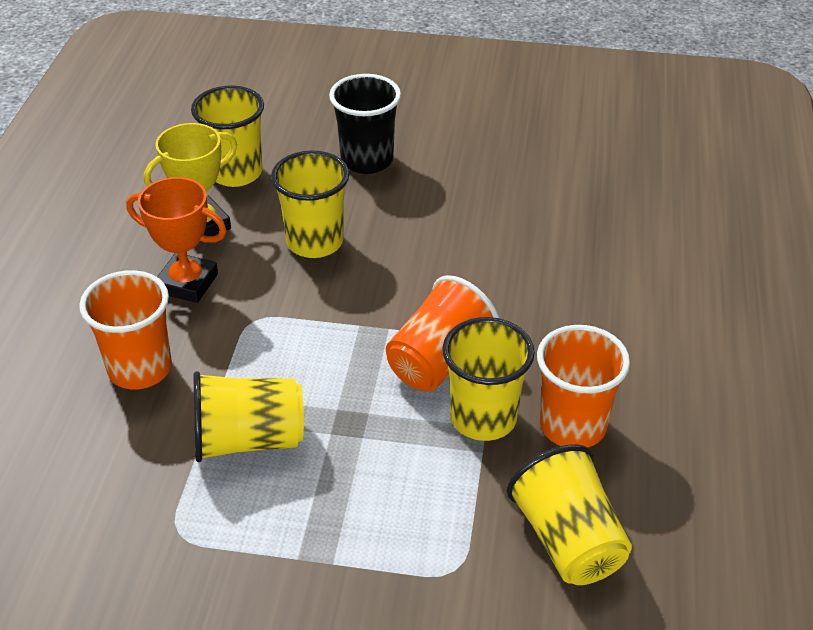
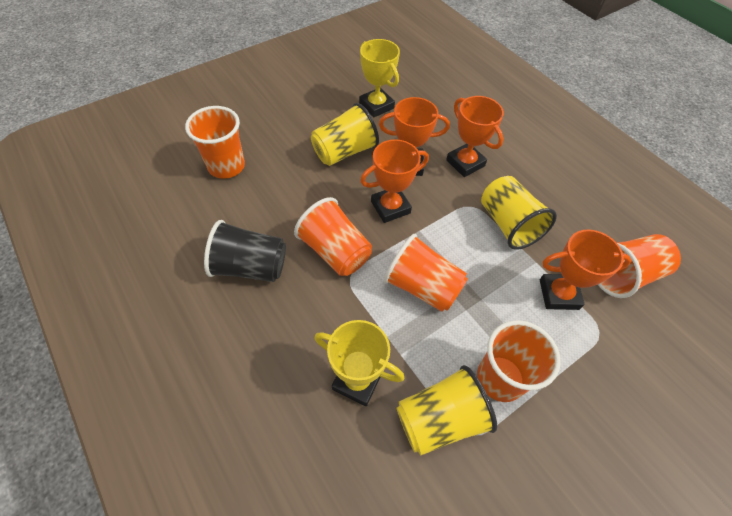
orange cup: [79,270,172,390] [386,275,499,391] [537,325,630,448] = 3 -> [185,106,245,179] [294,197,372,276] [384,234,468,312] [477,320,561,402] [598,234,681,298] = 5
orange trophy: [126,177,227,303] = 1 -> [360,139,429,223] [379,97,450,176] [446,96,504,177] [540,229,632,310] = 4
yellow cup: [191,86,264,187] [194,371,304,462] [271,150,349,258] [442,317,535,441] [507,444,632,585] = 5 -> [311,103,379,166] [397,365,497,455] [481,176,557,250] = 3
yellow trophy: [144,123,237,243] = 1 -> [314,320,405,406] [359,39,400,117] = 2

